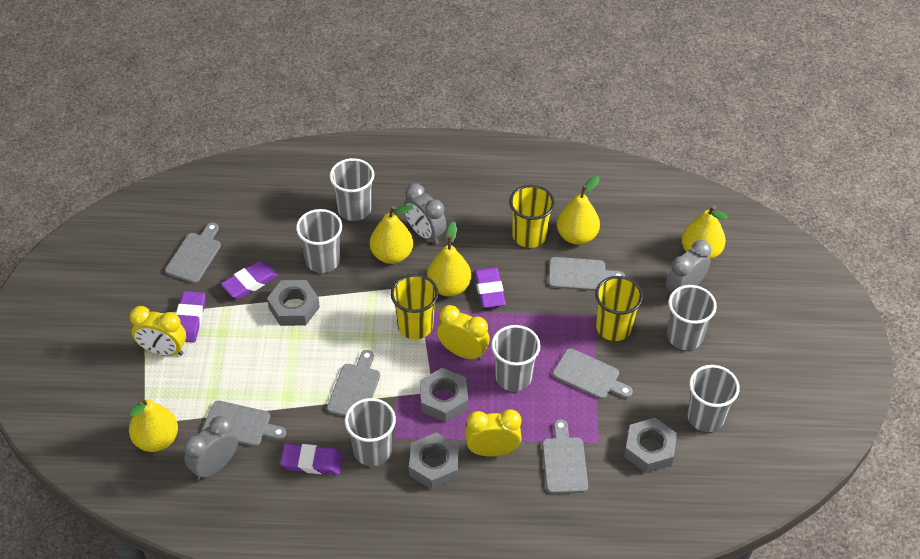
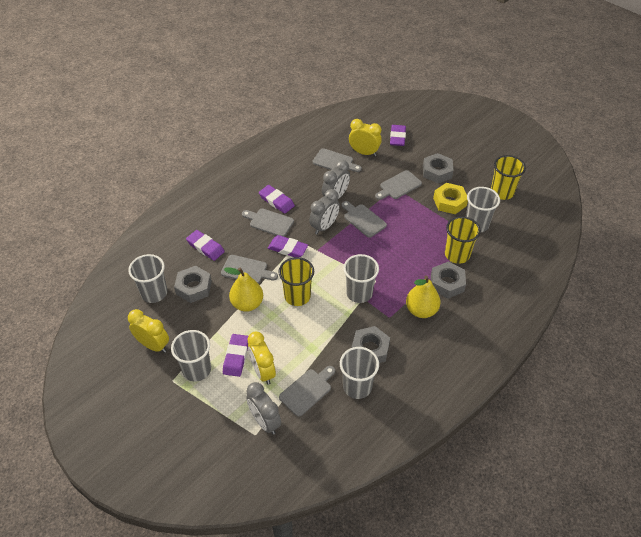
grey cup: [296,209,342,273] [330,158,374,221] [345,398,396,466] [491,325,541,391] [667,285,717,350] [687,365,740,432] = 6 -> [128,254,167,303] [171,330,211,382] [340,347,379,399] [343,254,379,303] [466,187,500,232] = 5
purple eraser: [176,291,205,342] [221,261,278,299] [280,444,343,475] [474,268,506,308] = 4 -> [186,230,225,261] [223,334,248,377] [259,185,295,214] [268,235,308,257] [390,125,406,146] = 5
yellow nut: none = 0 -> [433,183,468,214] = 1
yellow pear: [129,397,178,452] [370,205,413,264] [427,221,471,296] [557,176,600,245] [682,205,728,260] = 5 -> [224,267,263,312] [406,275,441,318] = 2

